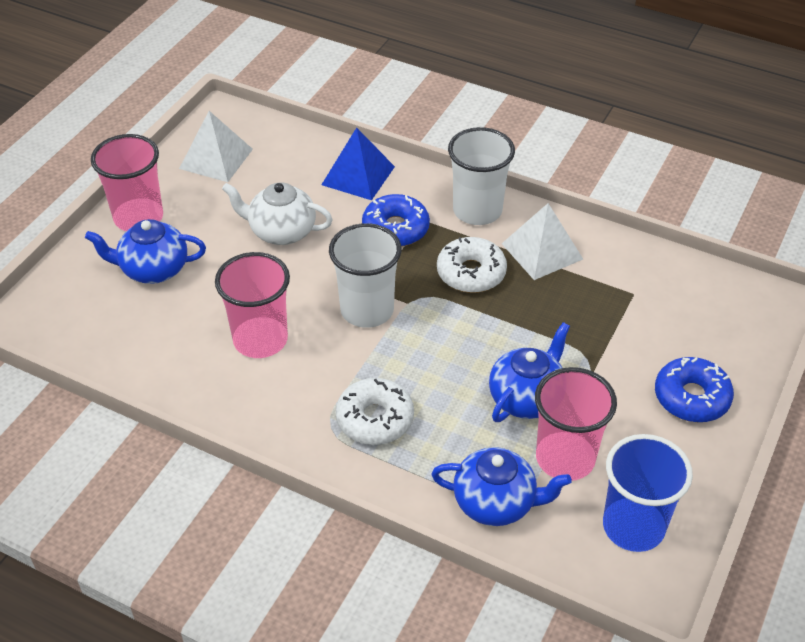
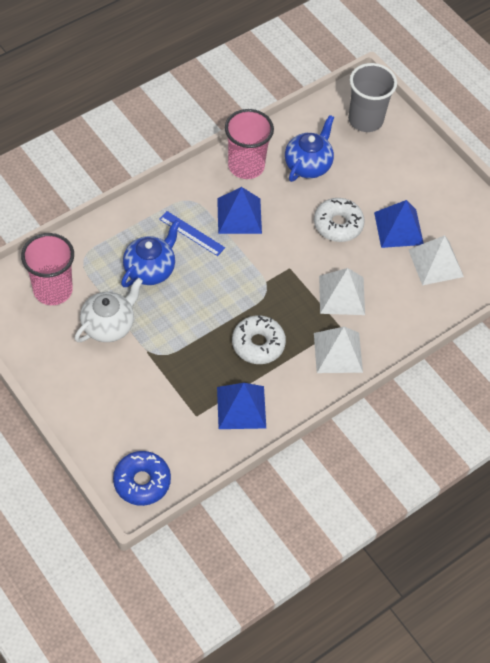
blue cup: [603,434,693,552] = 1 -> none = 0
blue donut: [362,194,430,247] [655,357,734,422] = 2 -> [113,451,171,506] = 1
blue pyramid: [322,127,395,200] = 1 -> [217,187,262,234] [217,383,266,429] [374,200,424,248] = 3
blue ruler: none = 0 -> [159,211,225,256] = 1
blue teapot: [85,219,206,284] [431,447,572,526] [489,322,570,422] = 3 -> [121,220,180,287] [285,115,334,182] = 2
grey cup: none = 0 -> [348,63,397,132] = 1
pink cup: [91,134,163,231] [215,252,290,358] [535,367,617,481] = 3 -> [21,233,74,305] [225,109,274,179] = 2
white cup: [329,223,402,328] [448,127,515,225] = 2 -> none = 0
white pyramid: [179,111,253,182] [502,203,583,280] = 2 -> [314,327,363,373] [319,268,365,315] [408,235,464,285] = 3

